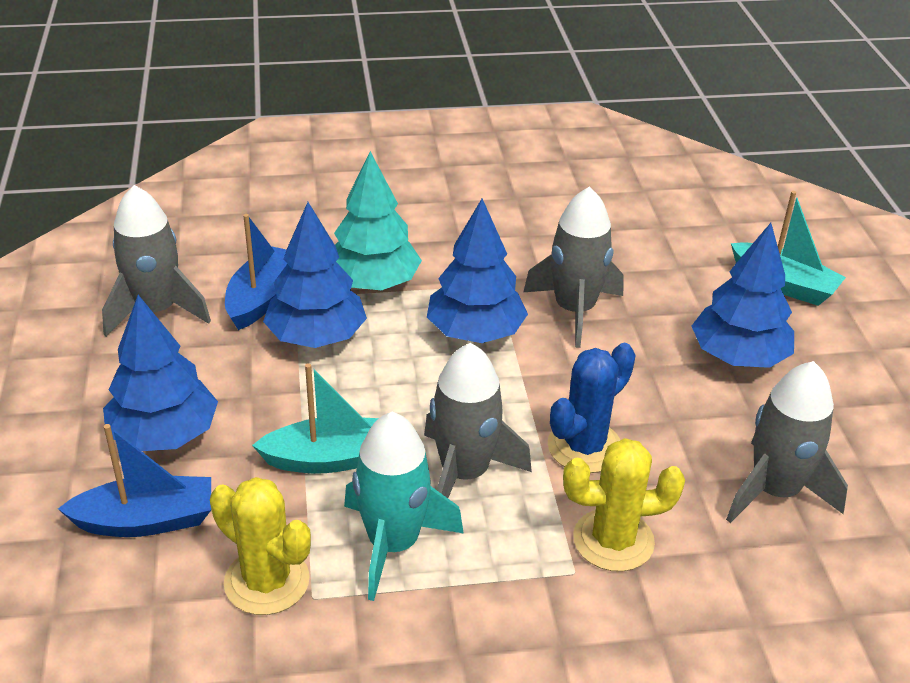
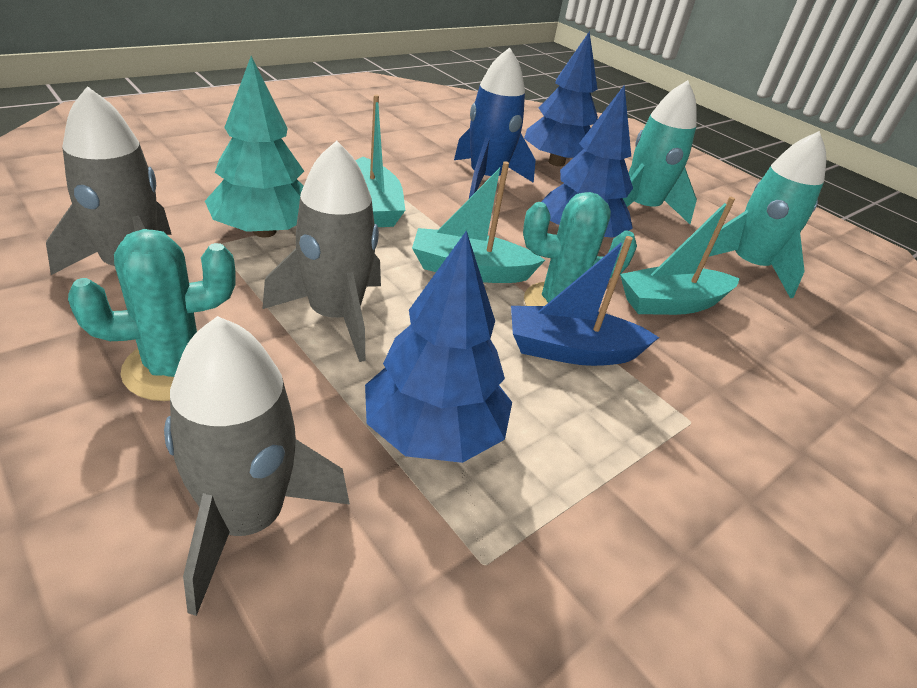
blue boat: [58,424,211,537] [225,214,287,330] = 2 -> [511,236,659,366] = 1
blue cactus: [548,343,636,473] = 1 -> none = 0
blue rocket: none = 0 -> [454,47,536,198] = 1
blue tree: [103,295,218,451] [263,202,367,348] [427,199,528,343] [692,223,794,368] = 4 -> [365,230,512,463] [524,31,598,167] [541,85,633,238] = 3
grey rocket: [102,185,211,337] [424,343,532,498] [524,187,624,348] [726,361,848,523] = 4 -> [46,86,172,275] [164,316,350,616] [262,141,381,362] = 3
turquoise boat: [252,363,379,474] [731,191,846,306] = 2 -> [356,94,405,227] [412,161,545,283] [620,197,740,315] = 3
turquoise cactus: none = 0 -> [68,229,236,401] [523,192,637,306] = 2
turquoise rocket: [344,412,464,601] = 1 -> [623,80,697,224] [709,131,826,298] = 2
yellow cactus: [210,477,311,615] [563,438,685,572] = 2 -> none = 0

